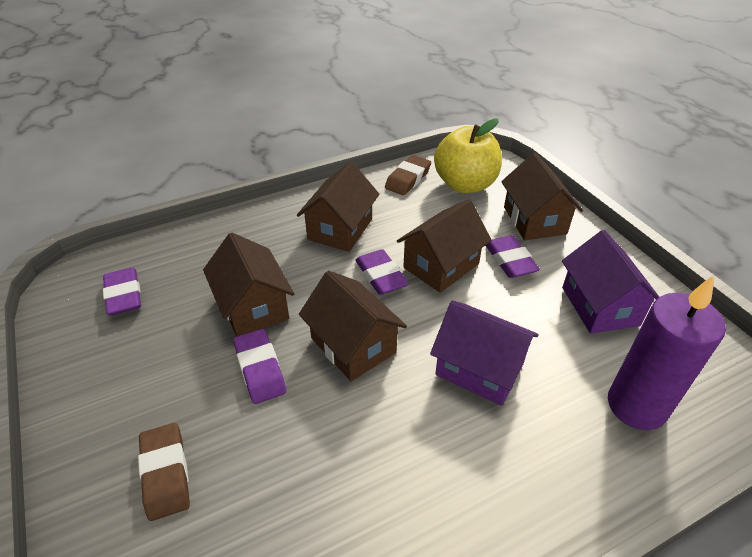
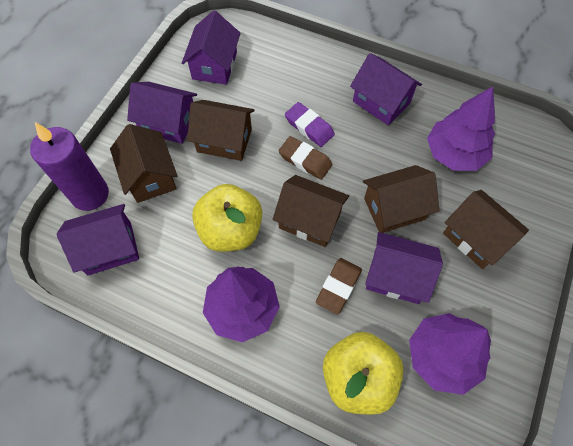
purple eraser: [103,267,141,315] [233,329,286,404] [355,249,409,295] [485,235,540,278] = 4 -> [285,102,335,147] = 1
purple house: [430,300,539,406] [562,230,659,334] = 2 -> [57,204,139,275] [127,82,197,144] [182,10,240,85] [350,53,422,125] [365,232,443,304] = 5
purple tree: none = 0 -> [203,266,280,343] [409,313,491,395] [427,87,495,171] = 3
yellow apple: [434,119,502,193] = 1 -> [192,184,262,252] [323,332,404,415] = 2

